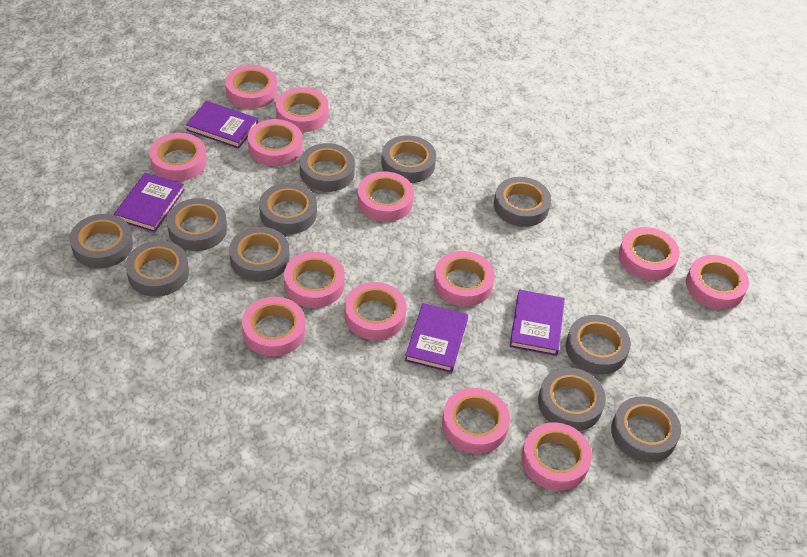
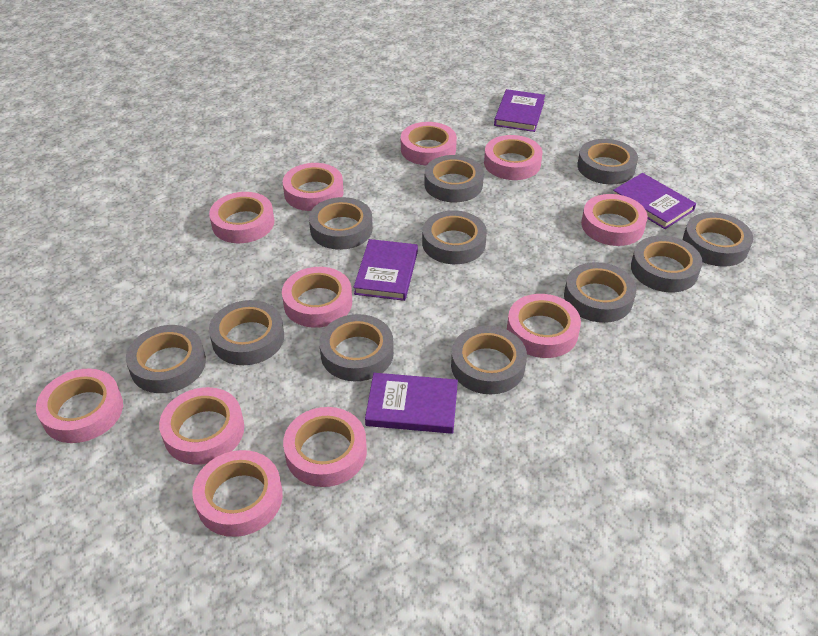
pink tape: [149,133,207,181] [225,65,278,109] [242,297,306,357] [248,119,302,166] [276,87,328,132] [284,252,345,308] [344,282,407,340] [357,172,414,222] [434,251,495,307] [442,388,510,454] [521,422,592,491] [619,227,680,280] [686,255,749,310] = 13 -> [36,368,123,443] [159,387,244,465] [192,450,283,537] [209,192,274,243] [282,267,352,328] [283,163,344,211] [283,407,367,487] [401,122,457,166] [484,135,542,180] [507,294,581,358] [581,194,648,246] = 11

